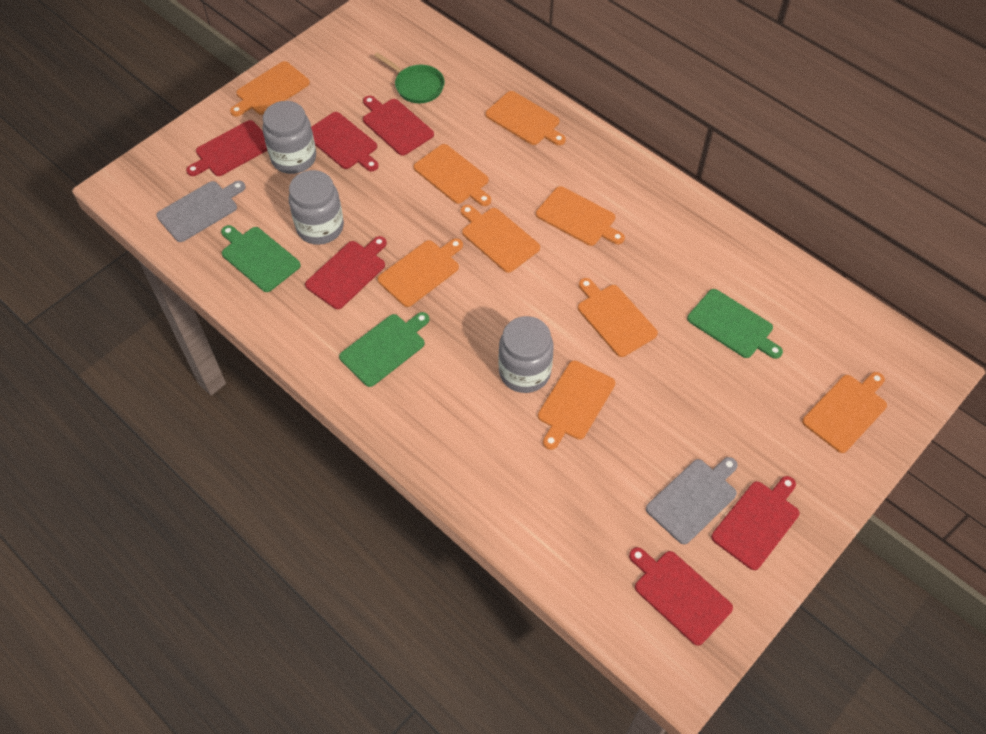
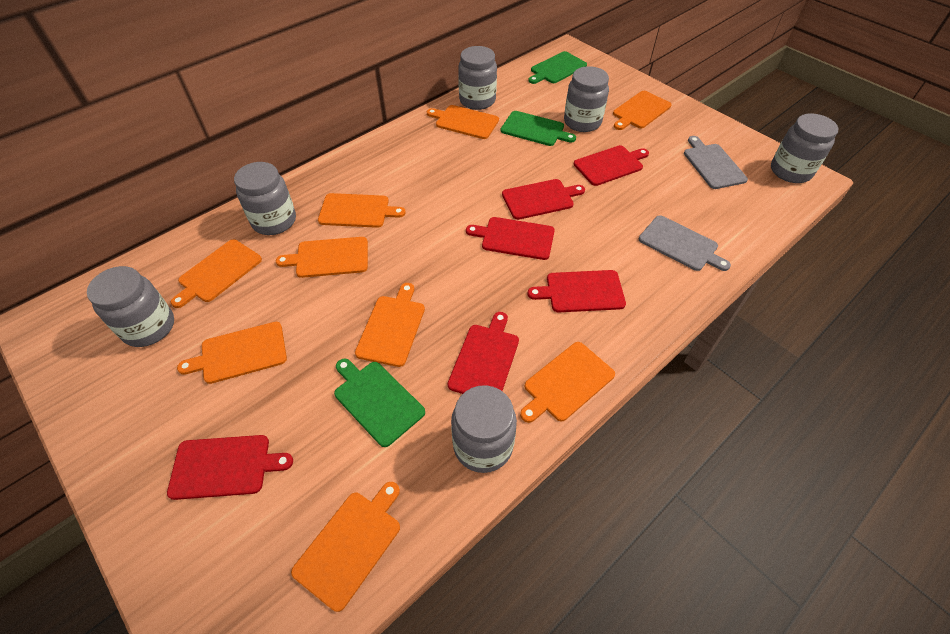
green pan: [374,52,445,103] = 1 -> none = 0
grey jar: [263,101,316,174] [289,170,344,245] [499,316,553,393] = 3 -> [87,266,174,347] [234,162,296,235] [451,385,517,473] [458,46,497,110] [564,66,609,132] [771,113,839,183] = 6

